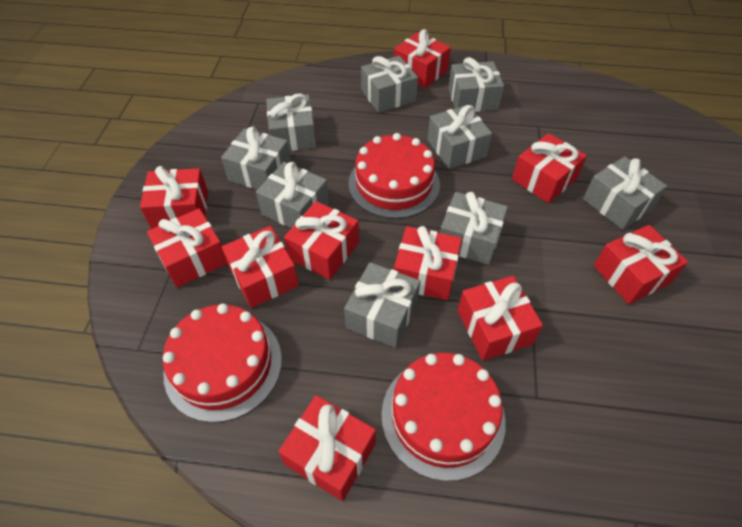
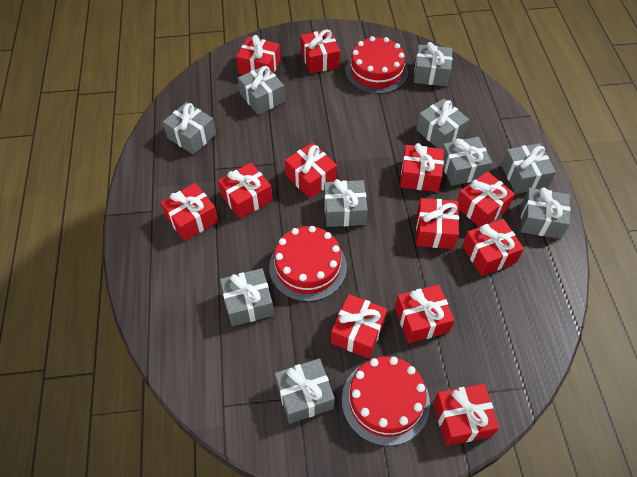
grey gift: [221,127,291,189] [256,162,329,228] [266,93,316,151] [344,262,420,348] [361,56,418,113] [427,105,492,169] [440,192,508,265] [448,57,504,112] [583,156,667,230] = 9 -> [163,102,216,155] [220,268,274,327] [238,65,285,115] [275,358,335,424] [324,179,368,227] [414,42,452,86] [416,99,469,149] [442,137,492,186] [501,143,556,194] [521,187,570,239] = 10
red gift: [140,166,208,229] [147,208,228,288] [222,226,299,308] [278,395,376,501] [284,201,359,280] [394,29,451,88] [394,226,462,300] [458,276,543,361] [512,133,587,203] [594,225,688,304] = 10 -> [161,183,218,241] [218,163,273,219] [236,35,281,75] [285,143,337,198] [301,29,340,74] [331,294,387,359] [395,284,455,343] [400,143,444,192] [416,198,459,249] [433,384,499,446] [457,171,515,227] [462,219,524,276] = 12

